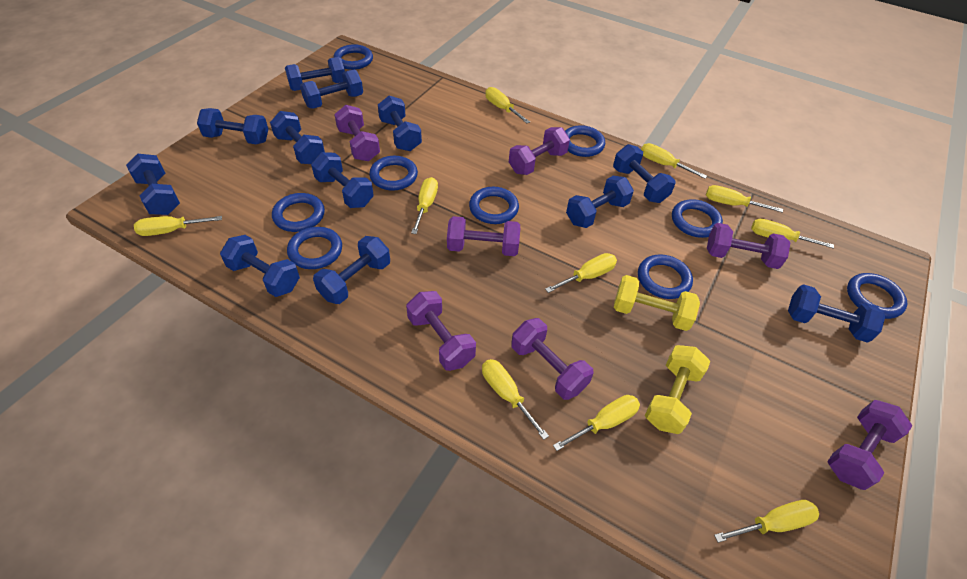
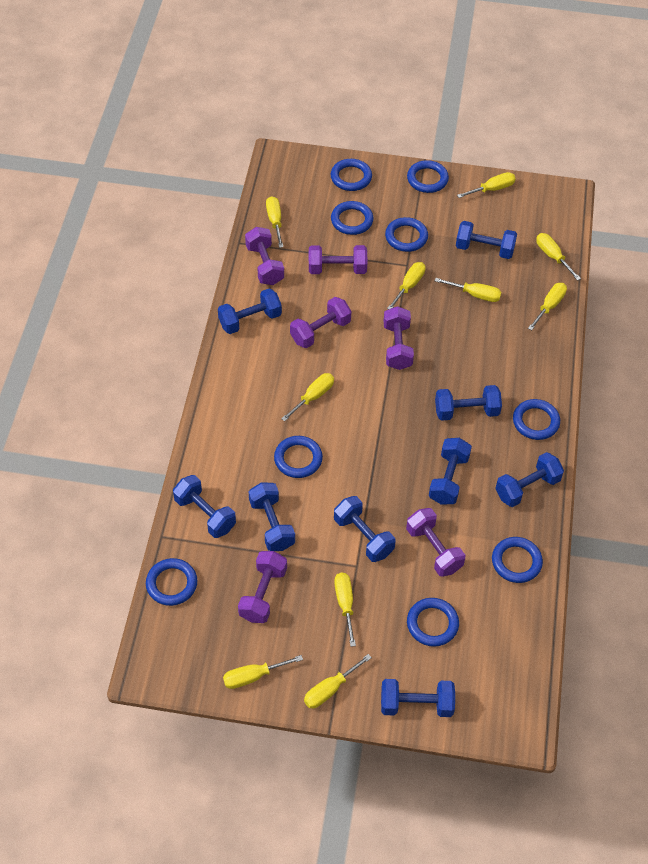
blue dumbbell: [126,154,180,215] [197,108,269,144] [220,235,300,297] [270,111,325,164] [285,57,345,91] [300,70,363,109] [311,152,374,208] [313,236,390,304] [378,96,422,151] [566,176,634,228] [613,144,676,203] [788,284,886,343] = 12 -> [173,475,236,538] [218,288,282,334] [249,483,295,551] [334,496,395,562] [381,679,455,717] [429,438,472,505] [435,385,502,421] [456,221,517,259] [495,452,564,507] = 9
purple dumbbell: [334,105,380,161] [406,291,476,371] [447,216,520,256] [509,127,570,175] [511,318,594,400] [707,223,791,269] [827,400,913,490] = 7 -> [238,551,287,623] [245,227,284,285] [290,297,351,348] [309,245,367,274] [384,306,414,370] [406,508,465,577] = 6
yellow dumbbell: [614,275,700,331] [645,345,710,434] = 2 -> none = 0

